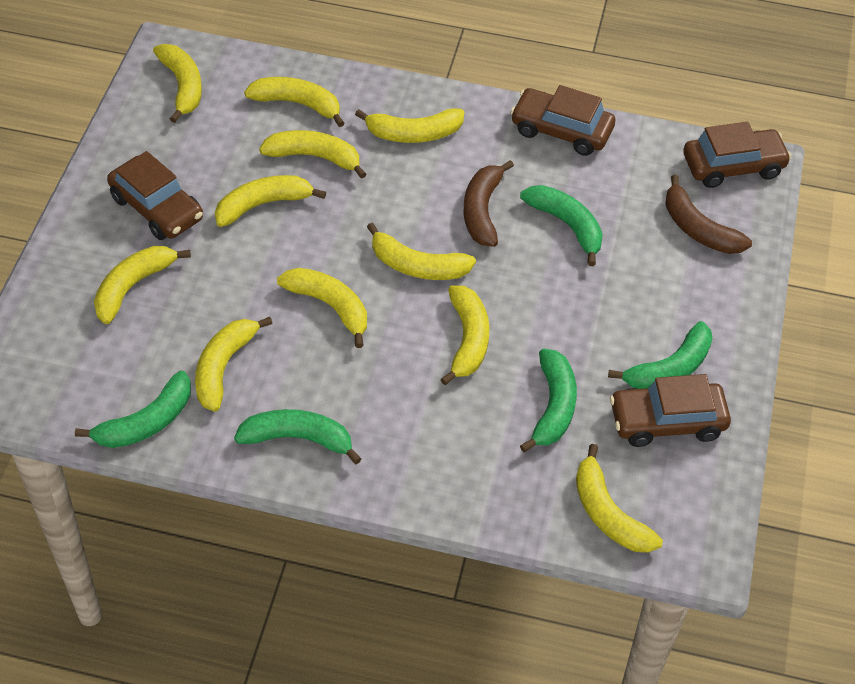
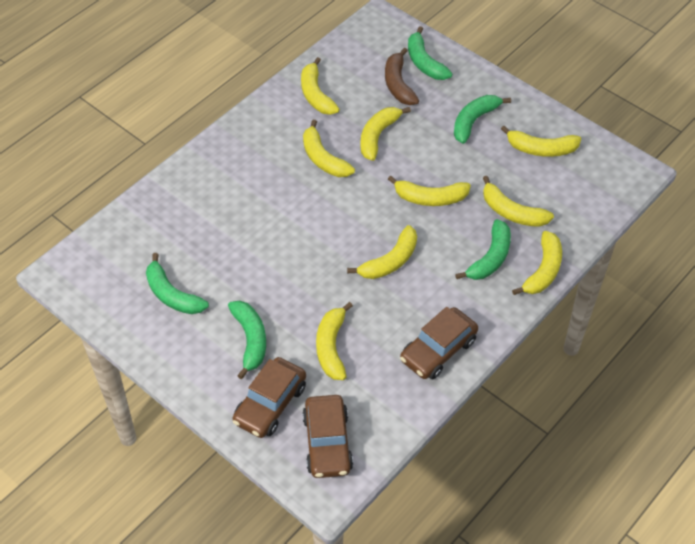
brown banana: [464,160,514,247] [665,175,752,254] = 2 -> [385,48,419,105] = 1
brown car: [107,151,203,240] [510,85,615,156] [610,374,731,447] [683,122,791,188] = 4 -> [232,357,306,438] [302,395,353,478] [400,307,478,379] = 3
yellow banana: [94,246,191,324] [153,44,202,123] [195,317,273,412] [215,175,326,227] [244,77,344,127] [259,130,366,179] [277,268,367,348] [355,108,464,143] [367,223,476,280] [440,285,489,385] [576,444,663,553] = 11 -> [301,57,340,115] [303,120,355,177] [316,302,353,380] [347,225,417,279] [360,107,411,161] [388,176,471,206] [483,176,554,227] [501,126,582,157] [512,231,562,295] = 9

